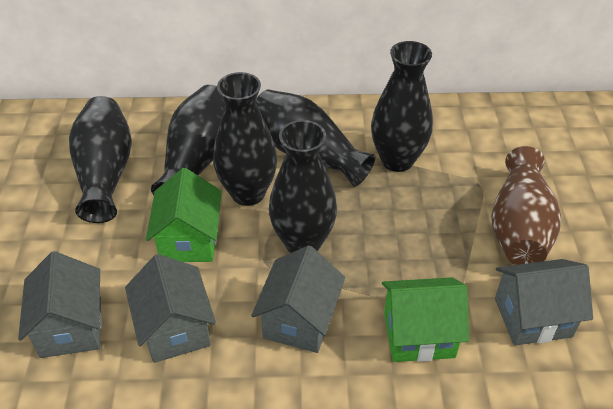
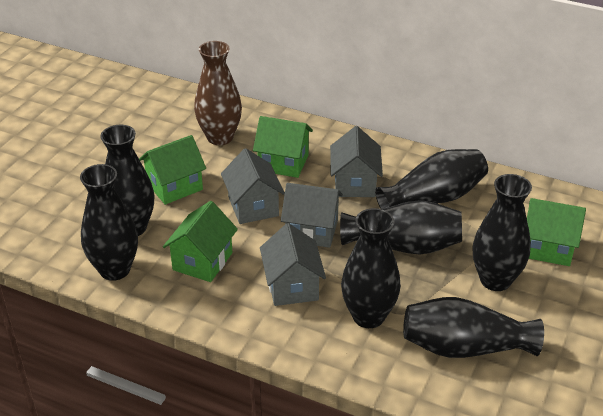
black vase: [69,96,132,223] [151,85,225,195] [213,72,277,206] [256,89,375,187] [269,120,337,253] [371,41,433,172] = 6 -> [80,164,138,281] [100,125,154,236] [340,200,462,254] [341,208,401,328] [375,149,488,209] [403,297,544,358] [473,174,532,291] = 7
green house: [146,168,222,262] [382,277,469,362] = 2 -> [139,135,206,205] [163,201,238,282] [253,116,313,178] [527,198,586,266] = 4

